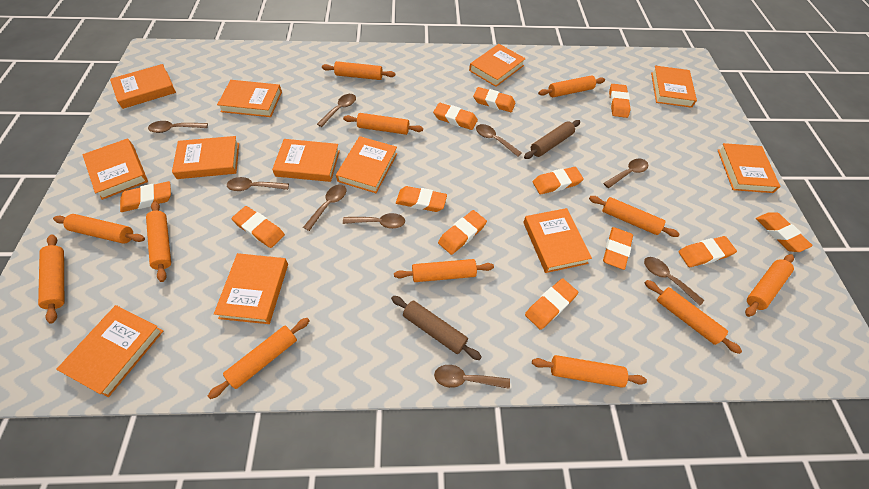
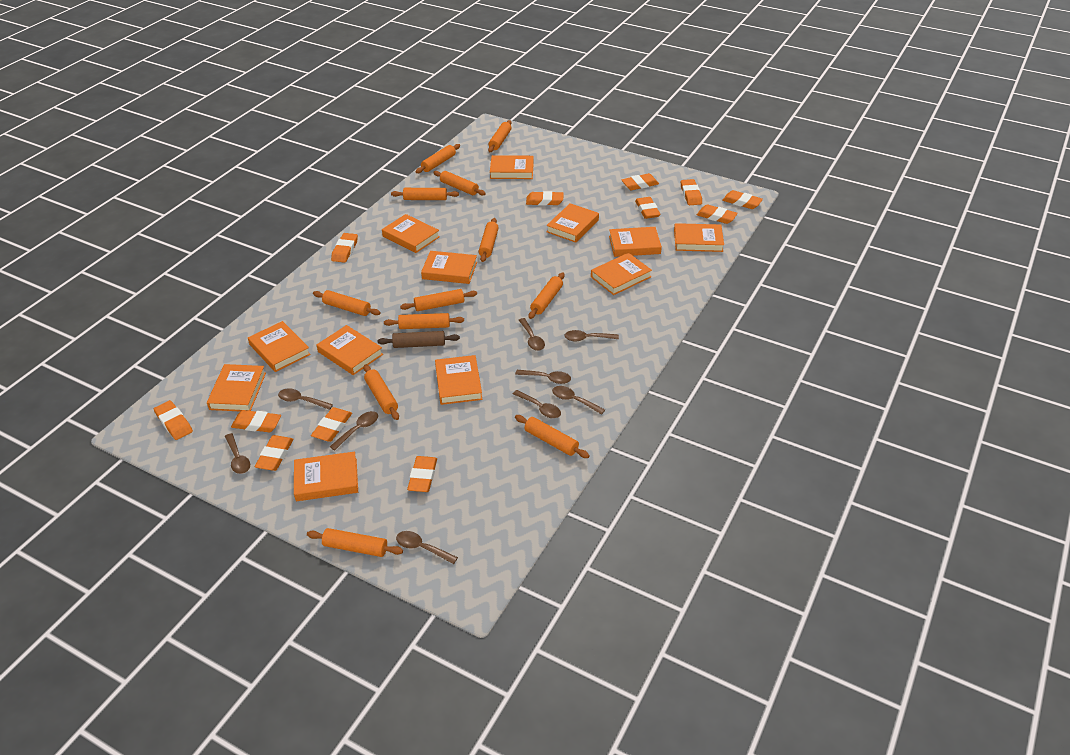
brown rolling pin: [391,296,482,360] [524,120,580,159] = 2 -> [377,331,460,348] = 1

